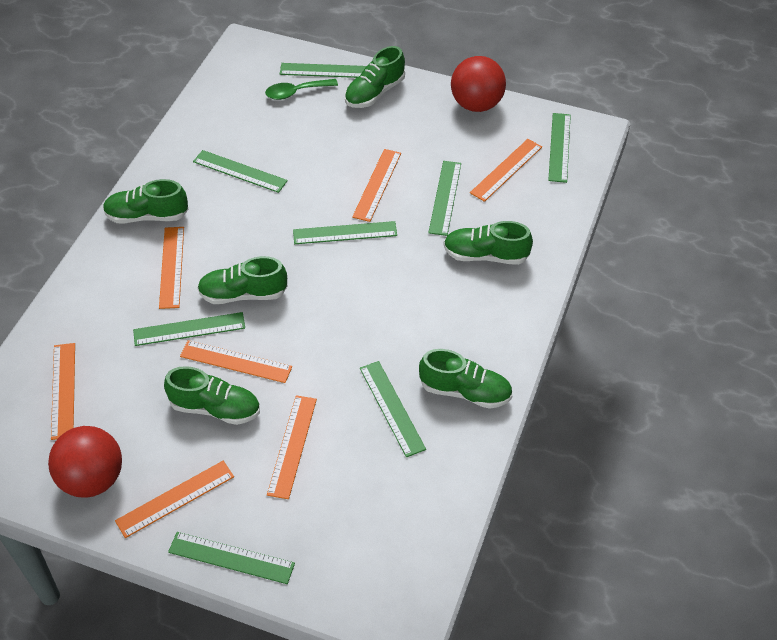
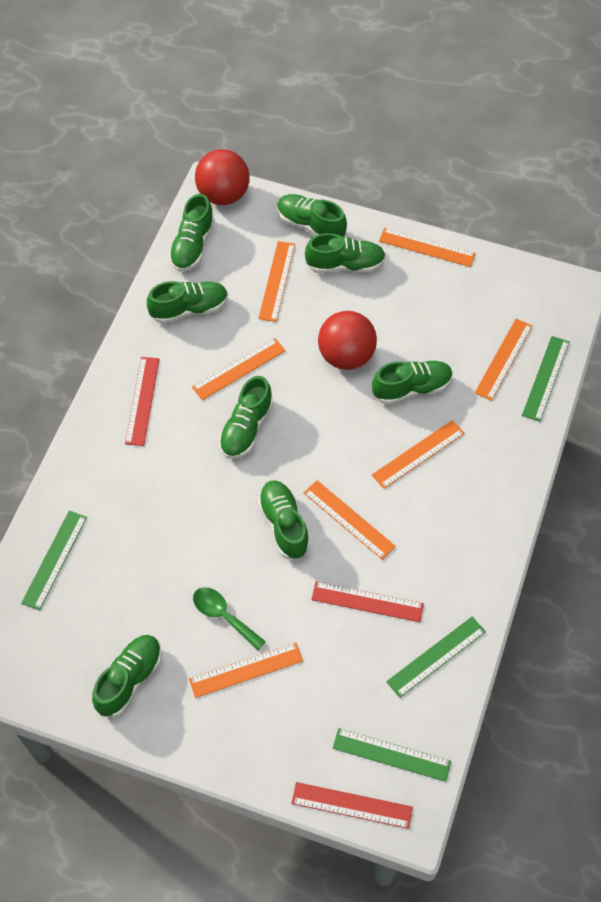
green ruler: [133,312,245,346] [168,532,295,584] [193,150,288,193] [280,63,367,78] [293,221,397,244] [360,361,426,457] [428,161,461,236] [548,113,571,183] = 8 -> [21,511,87,611] [333,728,451,782] [386,617,486,698] [522,336,569,422] = 4
green shoe: [103,179,188,223] [164,366,260,425] [197,256,287,304] [345,46,405,108] [419,349,513,409] [443,221,533,265] = 6 -> [92,635,162,717] [147,281,228,324] [169,194,215,271] [219,376,273,459] [258,480,310,560] [277,194,347,237] [305,233,386,273] [372,361,453,404] = 8
red ruler: none = 0 -> [125,357,159,446] [291,782,413,829] [311,581,424,622] = 3

